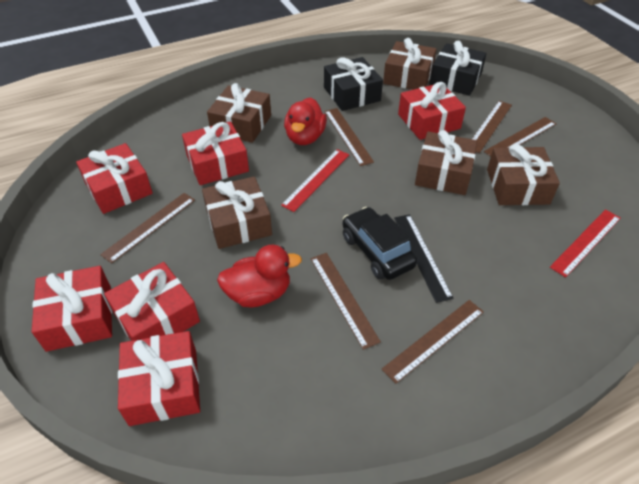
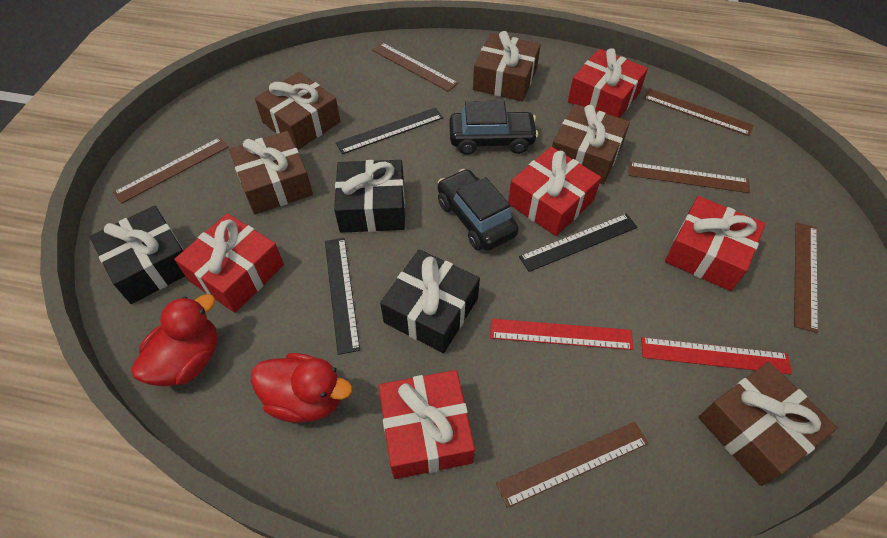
black car: [343,207,417,280] = 1 -> [438,169,519,251] [449,101,538,155] = 2
black gift: [324,57,383,111] [429,41,487,96] = 2 -> [90,206,185,304] [334,160,405,233] [380,249,480,353] = 3
black ruler: [394,214,454,303] = 1 -> [325,238,360,355] [336,107,443,154] [519,214,638,272] = 3
red gift: [32,266,112,352] [76,143,153,214] [104,262,200,341] [118,331,200,426] [182,121,249,185] [398,82,466,140] = 6 -> [174,213,284,313] [379,370,475,479] [508,146,601,236] [568,48,648,118] [665,196,765,291] = 5

